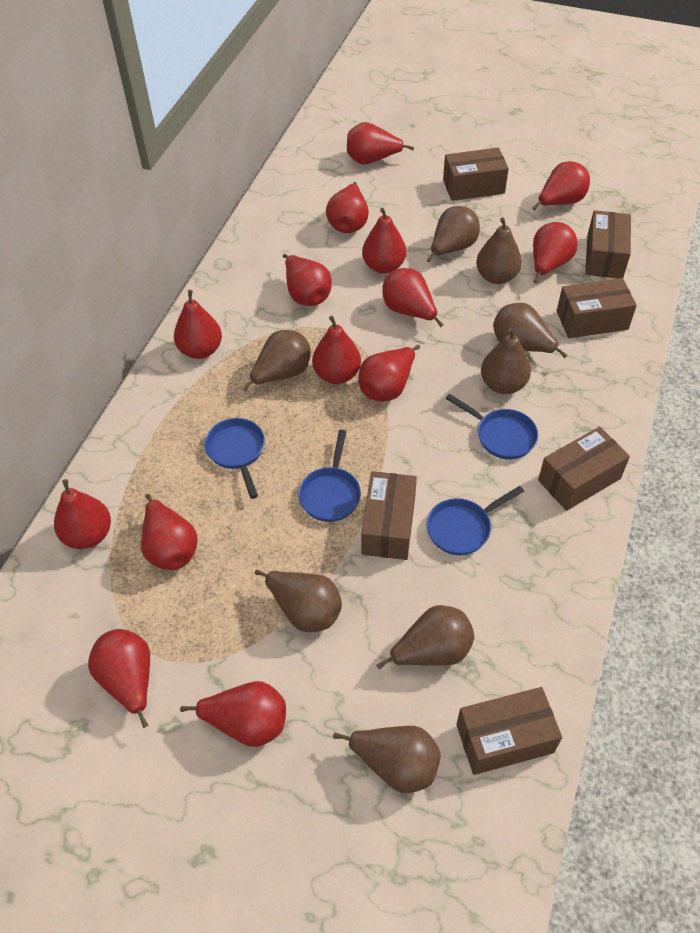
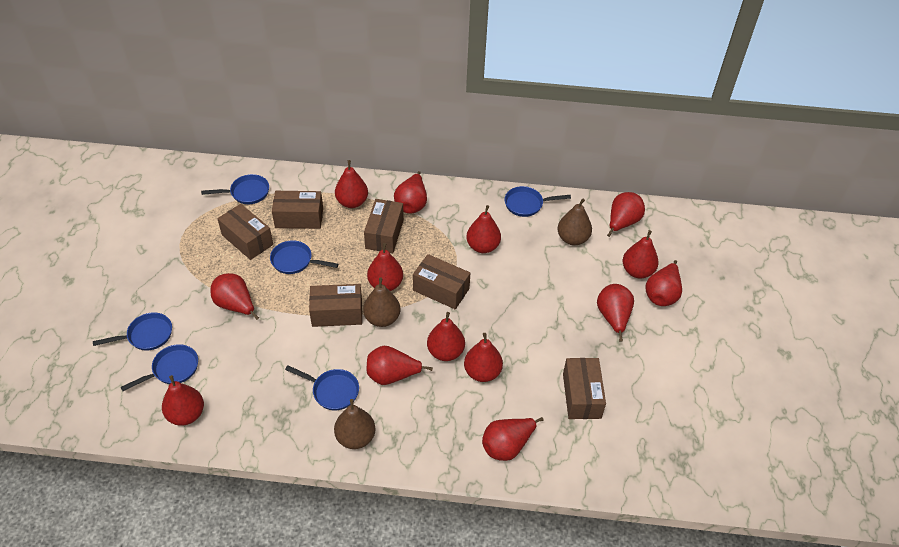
blue pan: [204,418,265,499] [298,430,361,522] [427,486,524,555] [446,394,538,460] = 4 -> [93,312,172,351] [121,344,198,391] [201,174,269,204] [270,240,338,274] [285,365,359,410] [505,186,571,217] = 6
brown pear: [243,330,311,392] [255,570,342,632] [333,726,441,793] [376,605,474,670] [427,206,480,262] [476,217,522,284] [481,328,531,394] [493,303,568,358] = 8 -> [334,399,376,449] [363,278,400,327] [558,199,592,245] = 3

